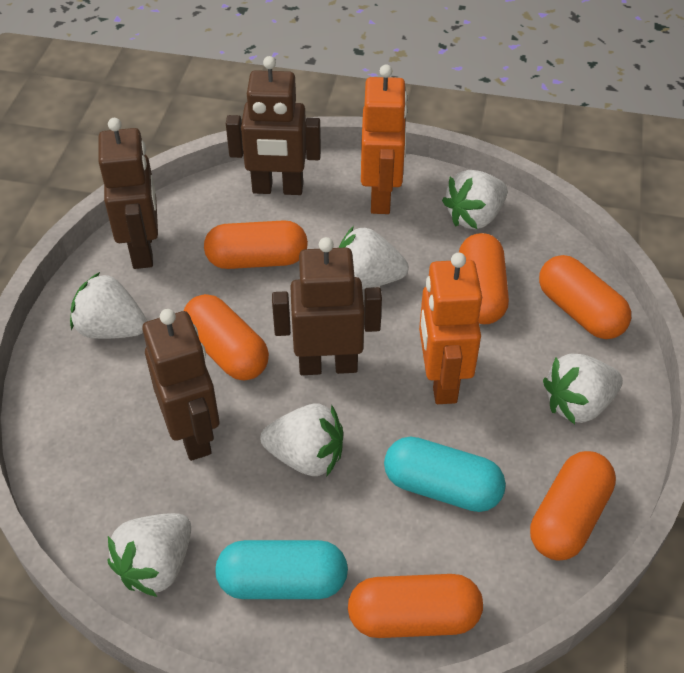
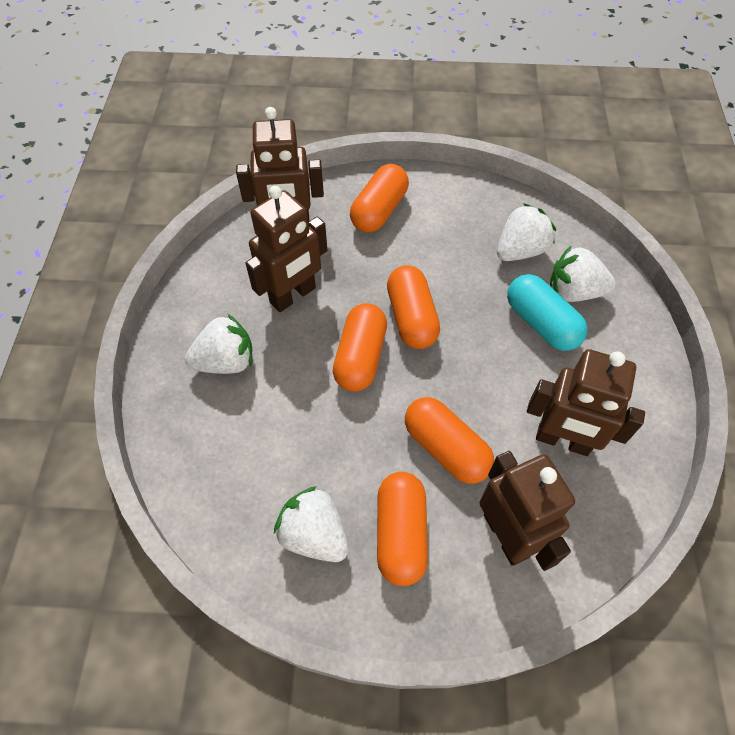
orange capsule: [184,294,269,380] [204,220,308,269] [348,574,483,638] [459,233,509,324] [530,451,616,560] [539,255,631,339] = 6 -> [333,303,387,392] [350,164,409,232] [377,472,428,586] [387,265,440,349] [405,397,494,484] = 5
orange robot: [361,65,408,214] [419,253,482,404] = 2 -> none = 0
turquoise capsule: [215,540,348,599] [384,437,506,512] = 2 -> [507,274,587,351] = 1
white strawberry: [70,272,147,339] [108,513,191,597] [260,403,343,476] [339,226,409,289] [442,170,508,229] [543,354,623,424] = 6 -> [185,314,253,374] [274,486,349,562] [497,203,556,261] [550,245,616,302] = 4

